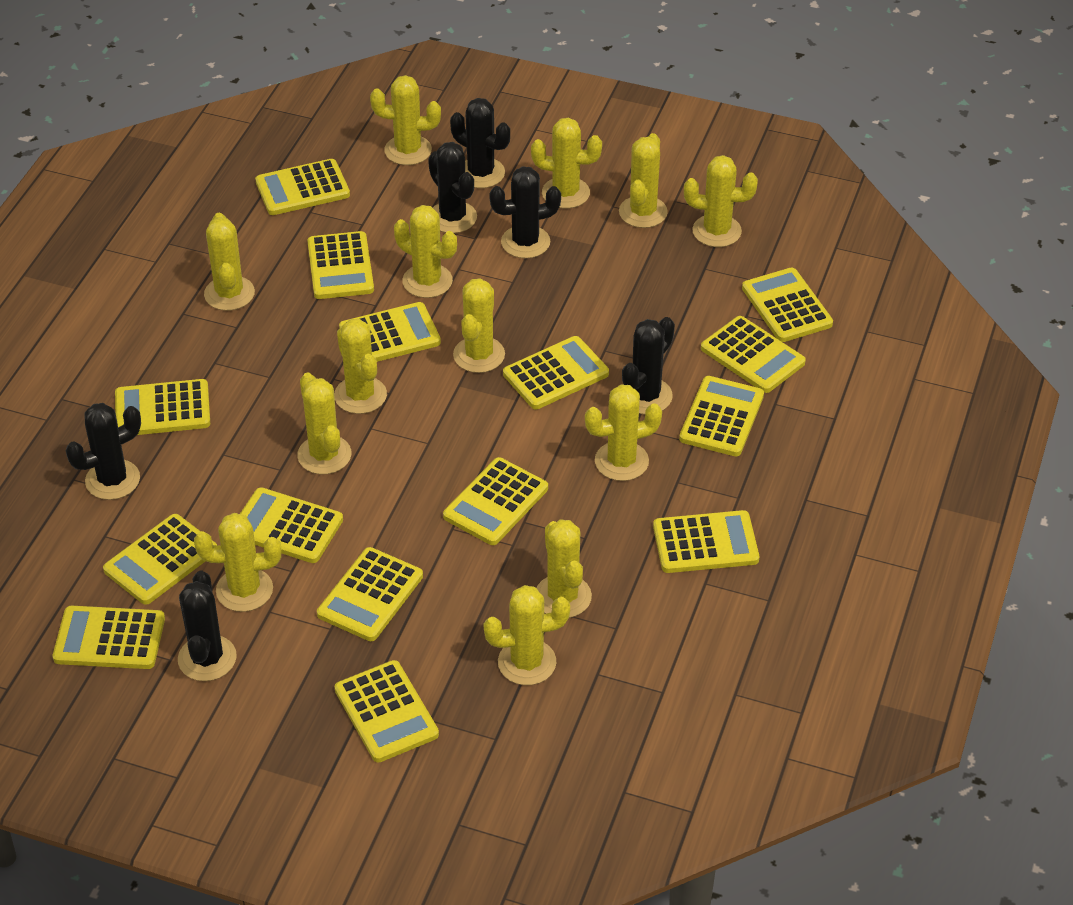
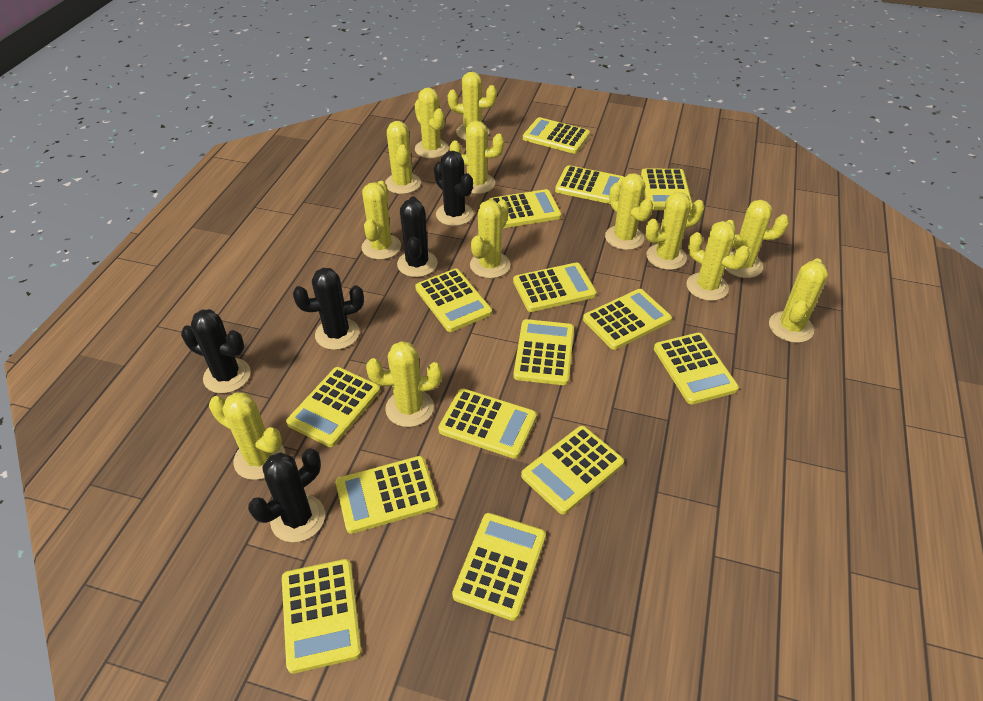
black cactus: [66,403,141,500] [178,571,237,681] [428,142,477,233] [450,98,510,188] [489,166,561,258] [622,317,675,414] = 6 -> [181,309,251,393] [248,448,325,543] [293,268,364,350] [397,197,438,277] [434,151,473,226] = 5

